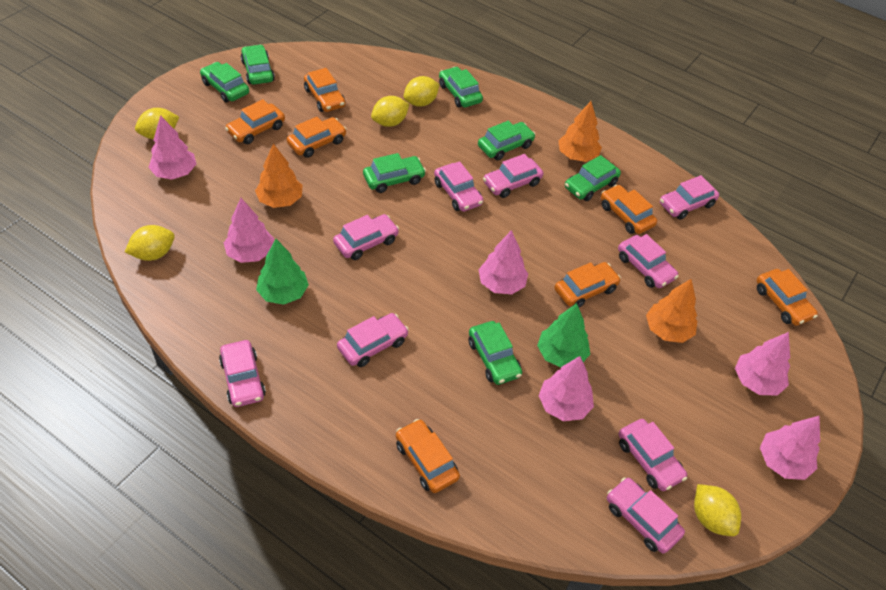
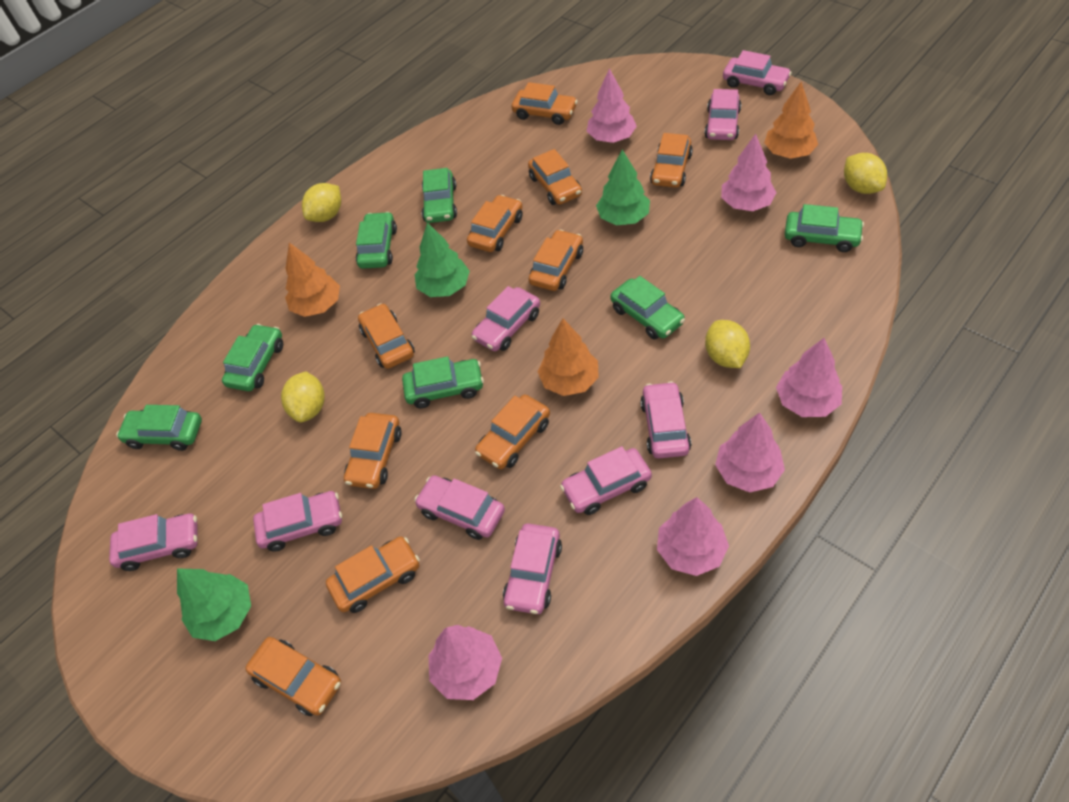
green tree: [256,239,309,305] [537,303,590,368] = 2 -> [177,568,251,641] [415,222,470,297] [596,150,650,225] = 3
orange car: [225,99,285,144] [287,117,347,158] [304,68,345,112] [396,419,460,493] [555,262,621,308] [601,185,657,234] [756,269,818,326] = 7 -> [245,637,341,716] [326,537,420,613] [344,413,402,489] [358,303,415,369] [467,195,523,252] [475,395,550,469] [511,82,578,125] [528,149,582,205] [529,229,583,291] [650,133,693,188] = 10
yellow lemon: [125,225,175,261] [135,108,179,140] [371,96,410,127] [404,76,440,107] [694,484,741,536] = 5 -> [281,372,325,423] [302,183,341,222] [705,320,750,368] [844,153,887,194] = 4

